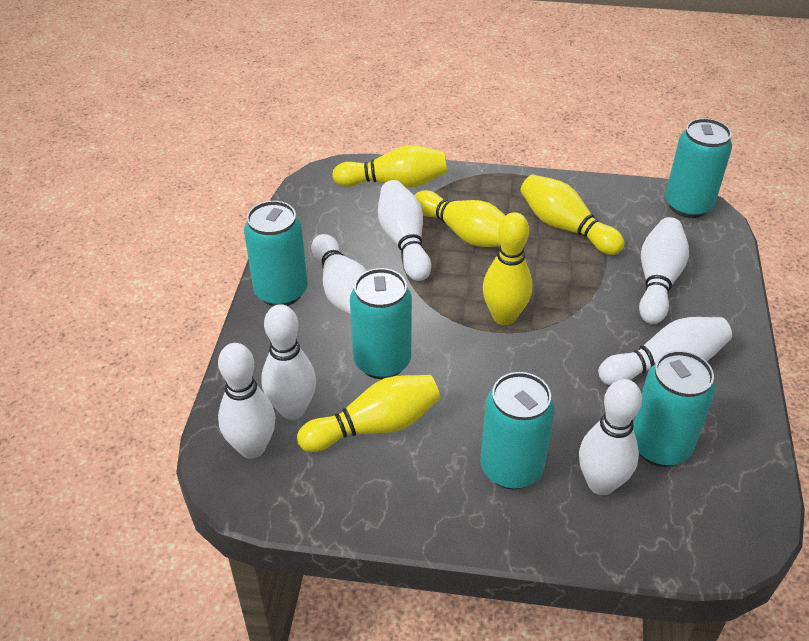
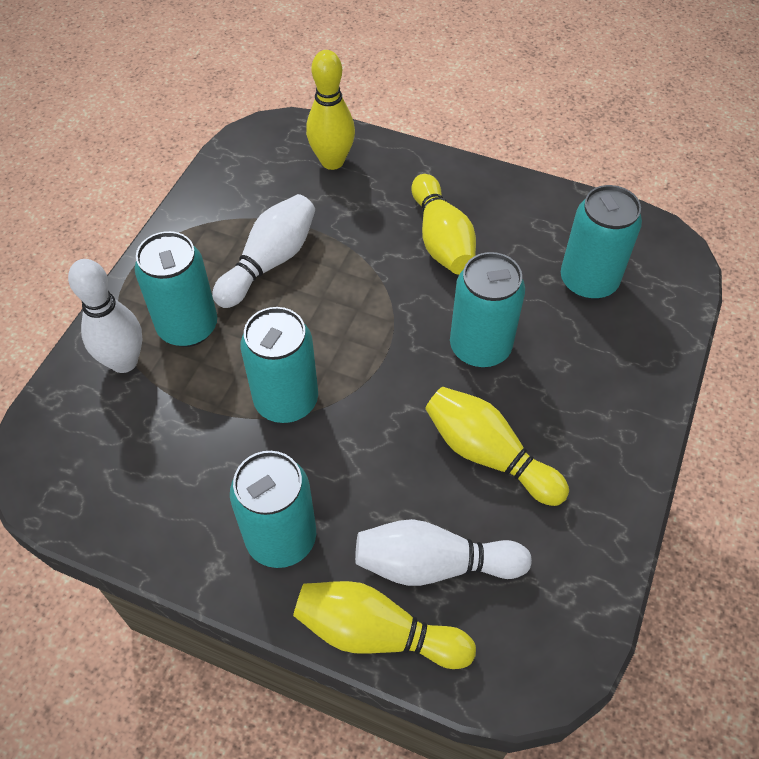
white bowling pin: [218,343,276,459] [261,304,316,420] [312,234,367,315] [378,180,431,281] [579,379,642,495] [598,317,732,385] [639,217,689,324] = 7 -> [68,259,143,373] [212,194,315,308] [355,519,532,586] = 3
yellow bowling pin: [297,375,440,452] [332,145,447,188] [414,190,505,247] [483,212,532,325] [520,174,625,255] = 5 -> [293,581,476,669] [306,50,355,170] [412,174,476,275] [425,387,569,506] = 4

